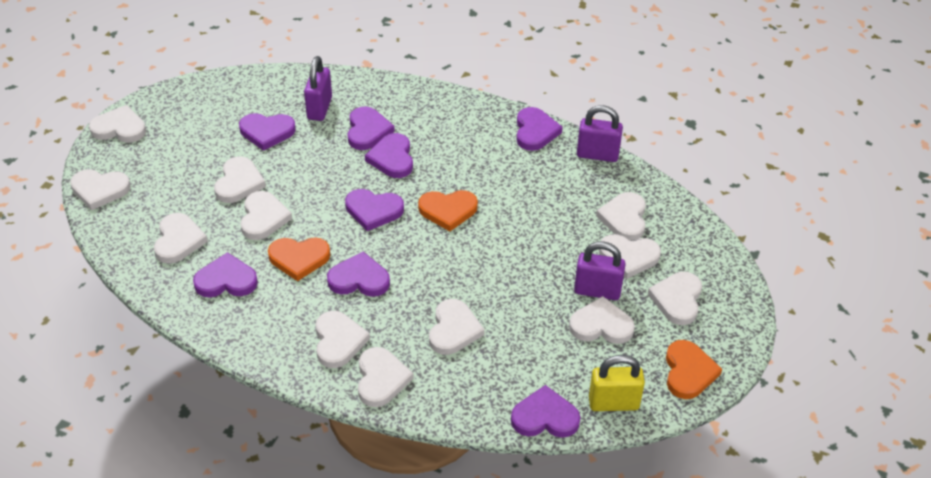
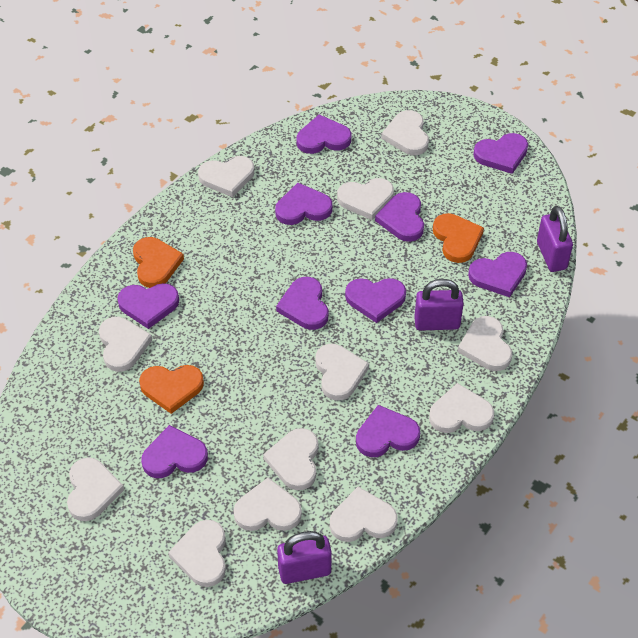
purple heart: [193,252,258,297] [239,113,296,151] [327,252,390,297] [345,189,404,231] [347,106,395,150] [365,133,413,178] [511,385,580,438] [517,107,563,151] = 8 -> [117,283,179,329] [141,425,208,478] [275,183,332,225] [276,277,328,330] [297,115,351,154] [345,278,406,323] [356,405,420,457] [375,192,424,242] [468,252,527,297] [473,133,528,174] = 10
yellow padlock: [589,355,645,411] = 1 -> none = 0

